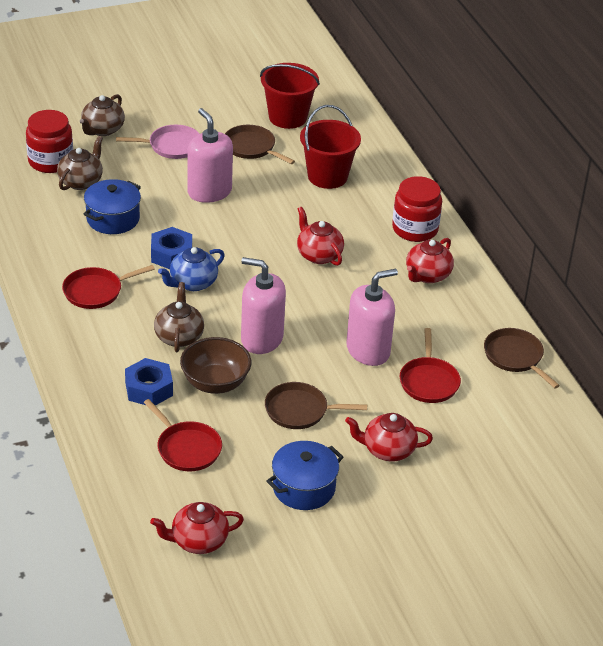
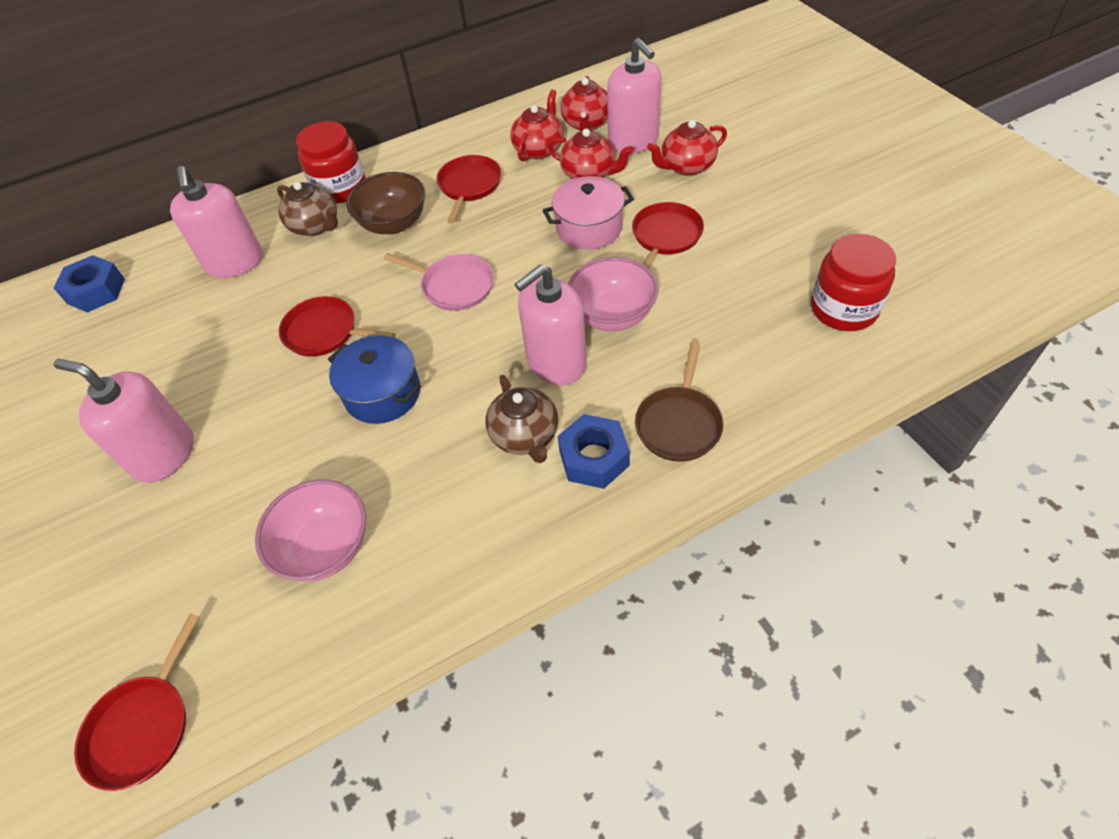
blue pot: [84,179,141,234] [266,441,343,510] = 2 -> [328,335,421,424] = 1
blue teapot: [158,247,225,291] = 1 -> none = 0
brown pan: [225,125,295,164] [265,382,367,429] [484,328,560,388] = 3 -> [635,343,723,462] = 1
brown teapot: [57,136,103,190] [80,94,125,136] [154,282,204,353] = 3 -> [277,182,338,236] [485,375,558,463] = 2
pink bowl: none = 0 -> [255,479,366,582] [568,257,659,331] = 2
pink pot: none = 0 -> [543,176,634,250] = 1
pink soap dispenser: [187,108,233,203] [241,257,286,354] [346,269,398,366] = 3 -> [54,359,194,483] [170,166,263,278] [515,264,587,385] [607,38,662,154] = 4
red bucket: [260,63,320,129] [300,105,361,189] = 2 -> none = 0
red pan: [62,265,155,309] [143,399,222,471] [400,328,461,403] = 3 -> [74,613,200,791] [279,296,396,357] [436,155,501,224] [632,202,704,269] = 4

